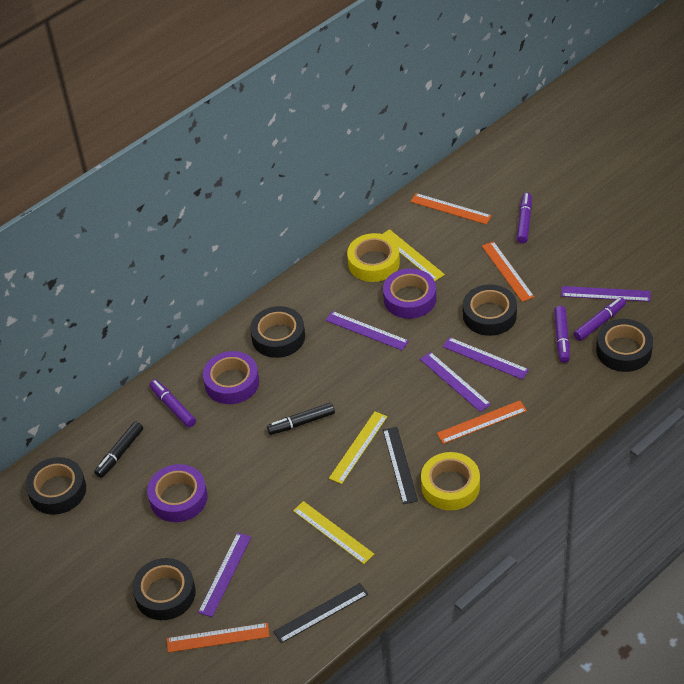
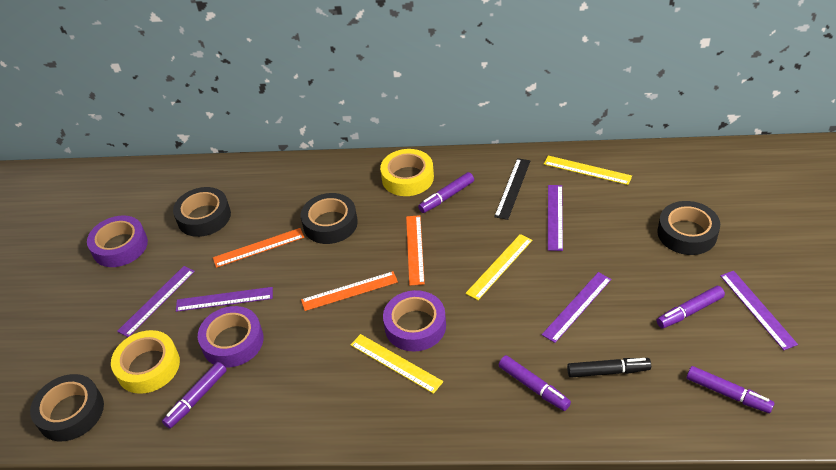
black marker: [94,421,143,478] [267,402,335,435] = 2 -> [567,358,651,378] = 1
black ruler: [273,583,368,643] [383,427,418,504] = 2 -> [494,158,530,220] = 1
black tape: [25,457,86,515] [132,558,196,620] [250,306,305,358] [463,284,517,336] [596,319,653,372] = 5 -> [30,374,104,441] [173,187,231,237] [301,193,358,244] [657,201,720,255] = 4
orange ruler: [167,623,270,653] [410,193,492,224] [437,401,527,444] [482,241,534,302] = 4 -> [213,228,304,268] [301,271,398,311] [406,215,425,286] = 3
purple marker: [149,380,196,428] [517,193,532,244] [554,306,570,363] [574,297,626,341] = 4 -> [162,362,227,429] [418,172,474,213] [499,355,571,411] [657,286,725,328] [686,366,775,413] = 5

